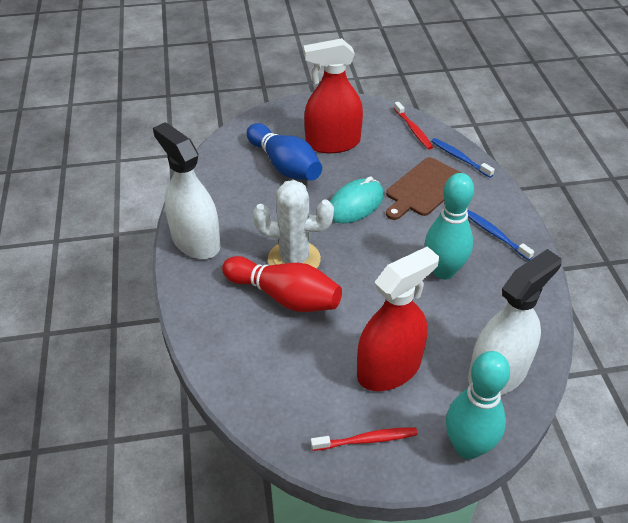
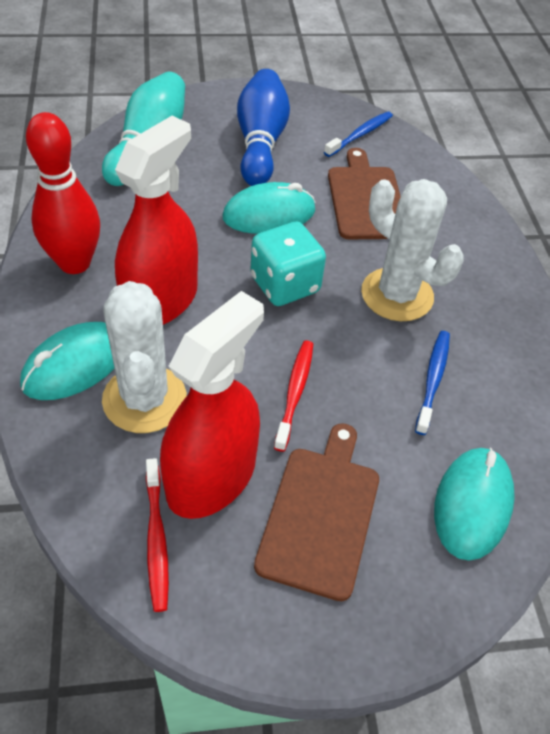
brown cutting board: [386,157,461,220] = 1 -> [254,423,379,601] [328,148,401,239] = 2
turquoise bowling pin: [425,173,474,280] [446,351,510,459] = 2 -> [102,72,185,186] = 1
turquoise dice: none = 0 -> [250,222,326,306] = 1
turquoise mouse: [330,176,384,224] = 1 -> [20,322,115,400] [223,182,316,234] [434,448,515,561] = 3
white cactus: [253,180,334,268] = 1 -> [102,281,187,433] [361,179,464,321] = 2
white spray bottle: [153,122,221,259] [468,249,562,395] = 2 -> none = 0

